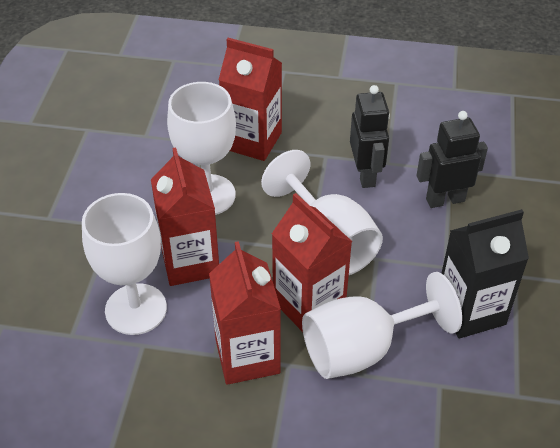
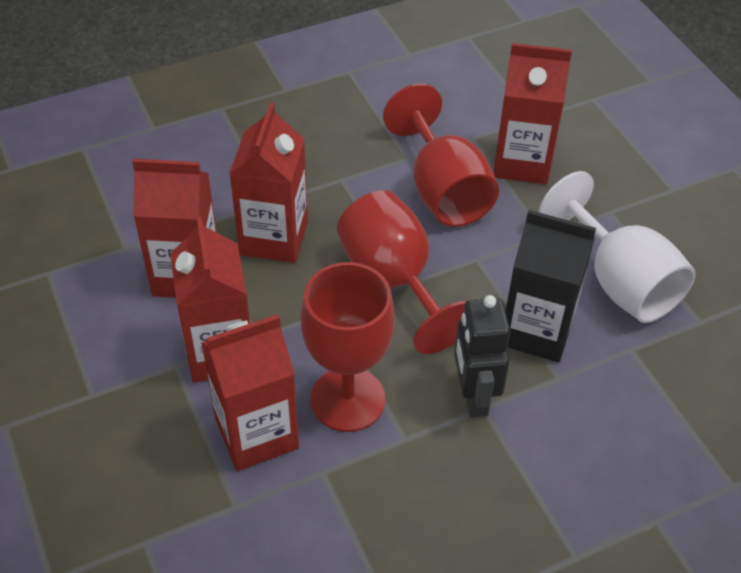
black robot: [350,85,390,188] [416,111,488,208] = 2 -> [454,295,510,418] = 1
red carton: [151,148,219,286] [209,241,281,385] [219,38,282,161] [272,193,353,332] = 4 -> [132,159,217,298] [170,216,250,383] [201,314,299,471] [229,102,308,263] [494,43,572,184] = 5
red goblet: none = 0 -> [301,262,395,432] [337,190,467,354] [383,84,499,227] = 3
white goblet: [82,193,167,335] [167,82,236,215] [261,150,383,275] [302,272,462,379] = 4 -> [539,171,696,323] = 1

